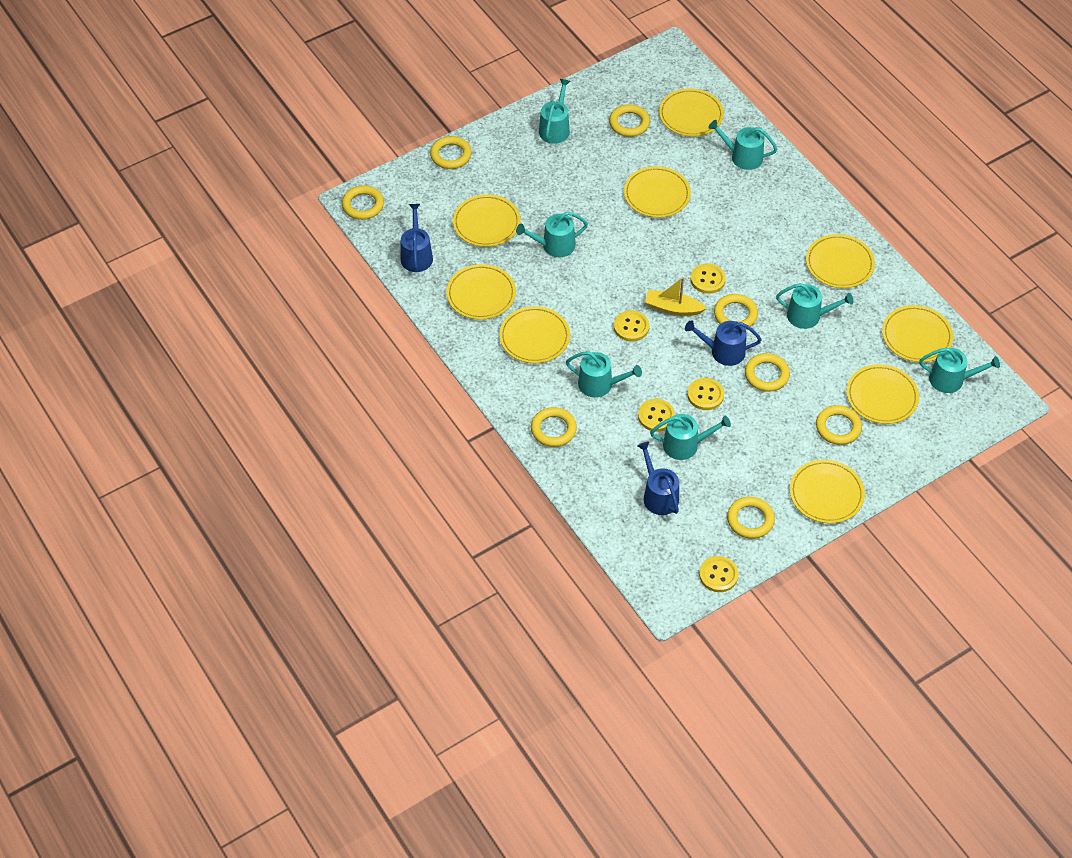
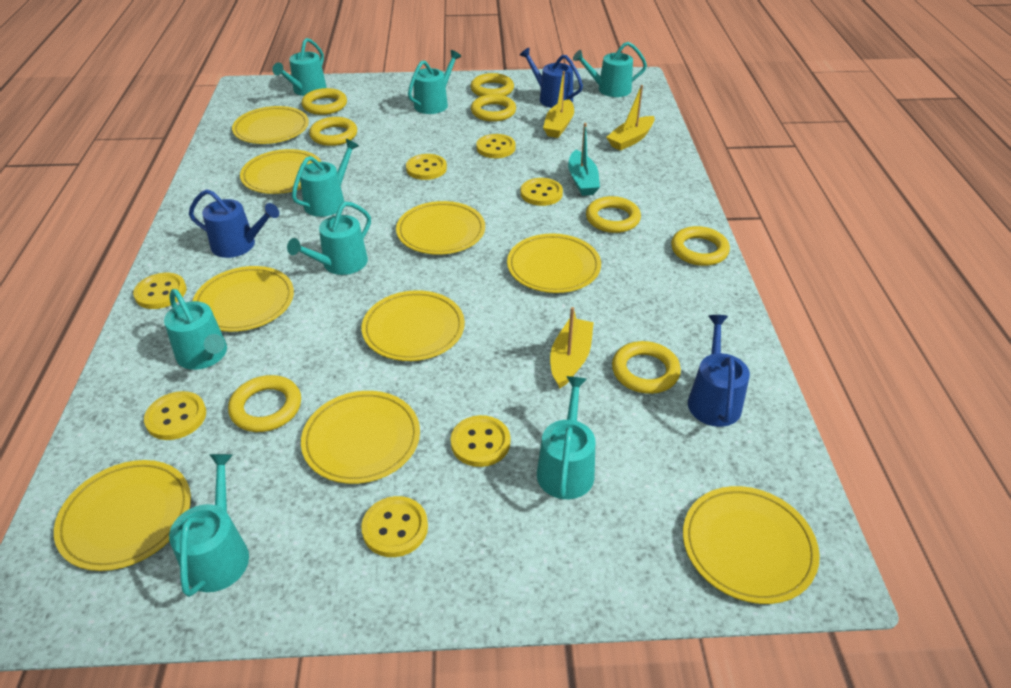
turquoise boat: none = 0 -> [568,123,600,196] = 1
turquoise watering can: [516,212,588,257] [539,79,570,144] [566,351,642,398] [650,414,731,460] [708,120,777,170] [776,283,853,329] [920,348,1000,393] = 7 -> [164,289,227,370] [169,454,249,597] [272,38,327,96] [287,202,371,275] [292,139,359,217] [408,50,461,114] [537,376,595,499] [573,42,647,97] = 8
yellow boat: [645,277,707,316] = 1 -> [543,71,574,138] [550,307,594,389] [606,85,655,151] = 3
yellow button: [614,310,650,342] [638,399,675,432] [687,378,724,410] [691,263,726,294] [699,556,739,592] = 5 -> [133,273,187,309] [144,391,206,440] [361,496,428,557] [406,154,447,180] [451,415,510,467] [476,134,516,158] [520,178,563,206] = 7

